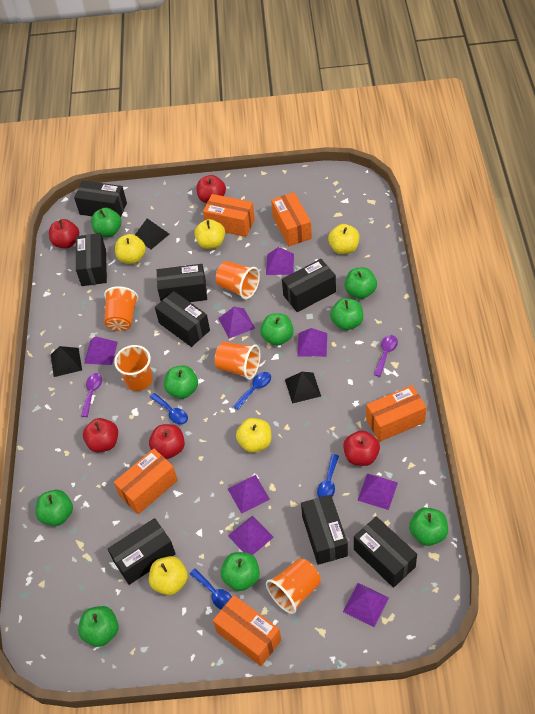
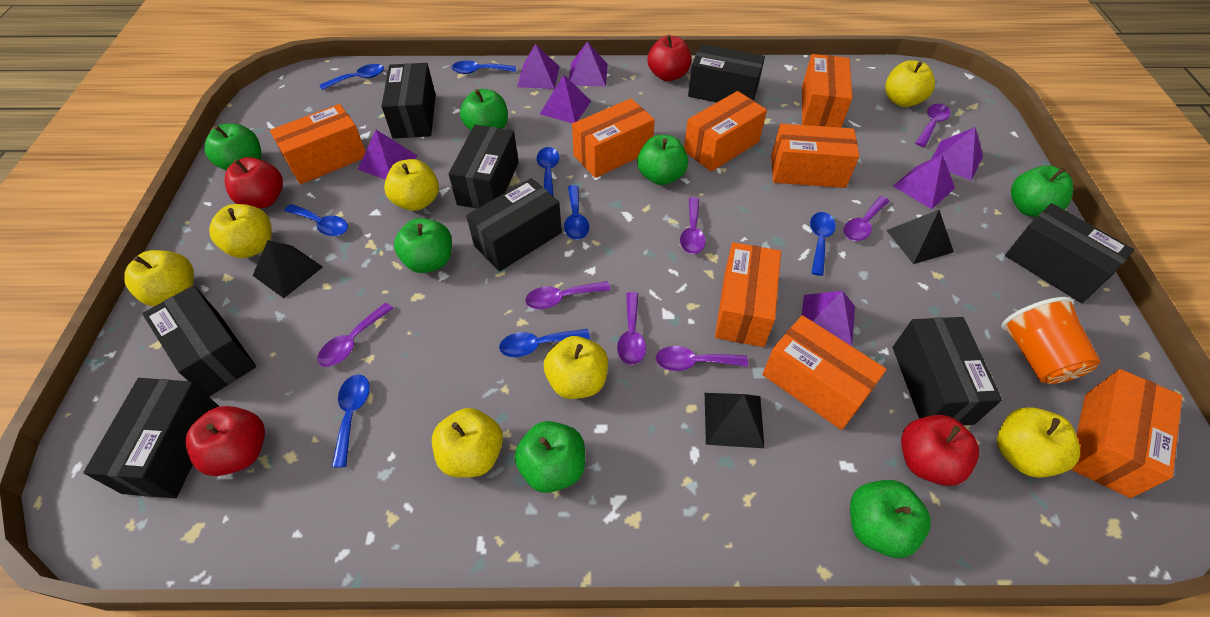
blue spoon: [150,393,188,425] [190,568,232,609] [233,372,271,410] [317,454,339,498] = 4 -> [284,204,348,236] [320,64,384,90] [332,374,370,467] [452,61,516,74] [499,329,590,357] [536,147,560,197] [564,185,589,240] [810,212,836,276] = 8
green apple: [36,490,73,526] [78,606,119,647] [91,208,122,237] [164,366,198,399] [221,552,260,591] [260,313,294,346] [330,298,363,330] [345,268,377,299] [409,507,448,546] = 9 -> [205,123,261,171] [394,218,452,273] [460,89,508,130] [514,421,585,493] [637,135,688,185] [850,480,931,558] [1011,165,1073,217] = 7
orange box: [114,449,178,514] [203,194,255,237] [213,595,281,666] [271,192,312,246] [366,385,427,442] = 5 -> [270,104,366,184] [572,98,655,178] [684,91,767,172] [715,242,781,347] [762,315,887,430] [771,124,859,188] [802,54,853,128] [1071,369,1182,498] = 8
orange cup: [104,286,138,331] [114,345,152,391] [215,342,260,380] [216,261,260,299] [266,558,321,614] = 5 -> [1001,297,1101,384] = 1
purple pyramid: [84,336,118,365] [218,307,255,339] [228,475,270,514] [228,515,274,555] [266,247,294,275] [297,328,327,357] [343,583,389,627] [357,473,398,510] = 8 -> [358,130,418,180] [517,44,559,89] [540,75,591,123] [569,41,608,87] [801,291,855,346] [893,155,955,209] [932,127,983,181] = 7
purple spoon: [81,373,102,417] [374,335,398,377] = 2 -> [317,303,394,367] [525,281,611,309] [617,292,646,365] [656,346,748,371] [680,197,706,254] [843,196,890,241] [916,104,951,147] = 7
red apple: [49,219,79,248] [83,418,118,453] [149,424,185,459] [196,175,226,203] [343,430,380,466] = 5 -> [185,406,265,476] [225,157,283,208] [648,35,691,81] [901,415,979,486] = 4
yellow apple: [115,234,146,264] [149,556,188,595] [194,219,225,249] [236,418,271,453] [328,224,359,254] = 5 -> [124,250,194,307] [209,204,272,258] [384,159,439,211] [432,408,503,478] [544,336,608,399] [885,60,935,107] [997,407,1080,478] = 7

